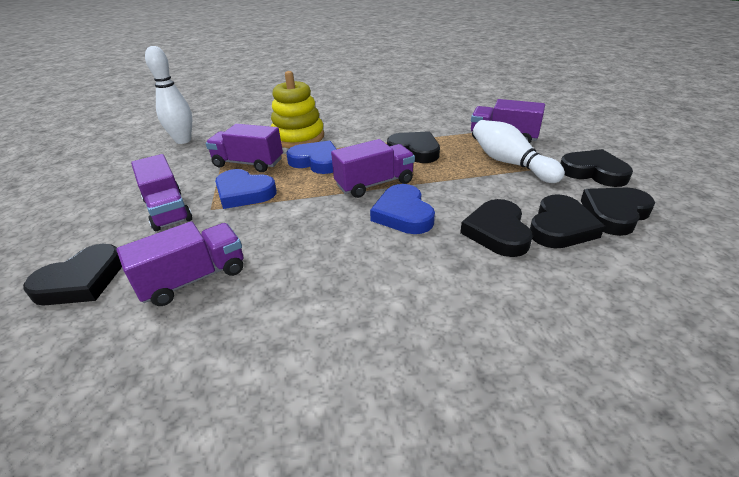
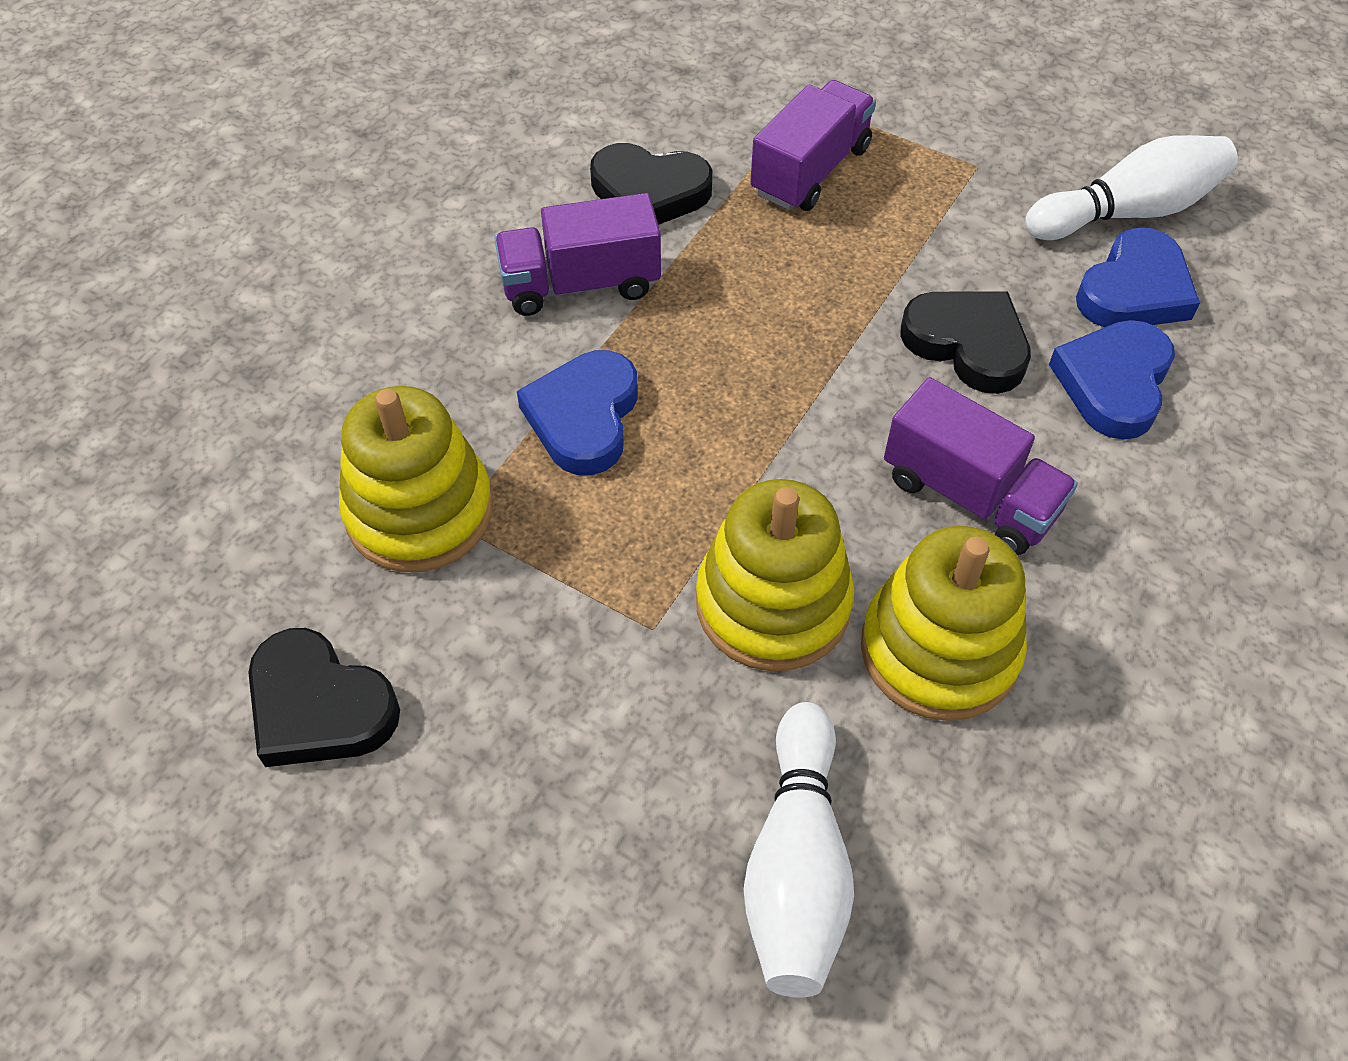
black heart: [23,244,122,305] [387,131,440,163] [460,199,533,257] [530,194,605,248] [560,149,633,187] [581,188,655,236] = 6 -> [248,628,400,767] [590,143,712,225] [900,291,1031,394] = 3
purple truck: [116,221,243,306] [131,154,192,231] [206,124,283,172] [331,139,415,198] [471,99,545,143] = 5 -> [494,193,661,316] [750,80,876,211] [884,377,1078,555] = 3
yellow stacking toy: [271,71,324,148] = 1 -> [339,386,493,572] [696,479,854,671] [861,526,1027,721] = 3

